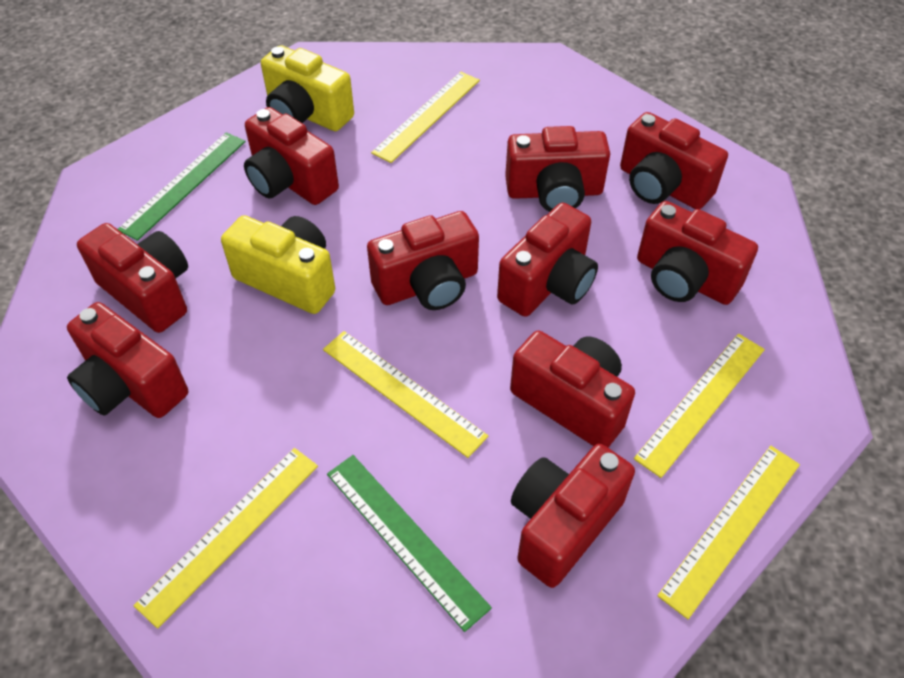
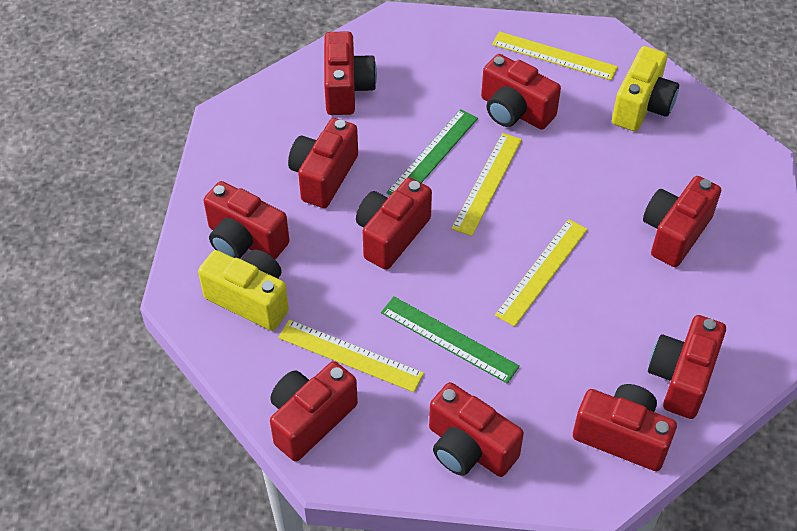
yellow ruler: [133,448,318,629] [323,331,488,458] [371,72,480,163] [634,334,765,478] [657,446,800,619] = 5 -> [278,320,424,392] [451,133,522,236] [492,31,618,80] [495,219,588,327] = 4

